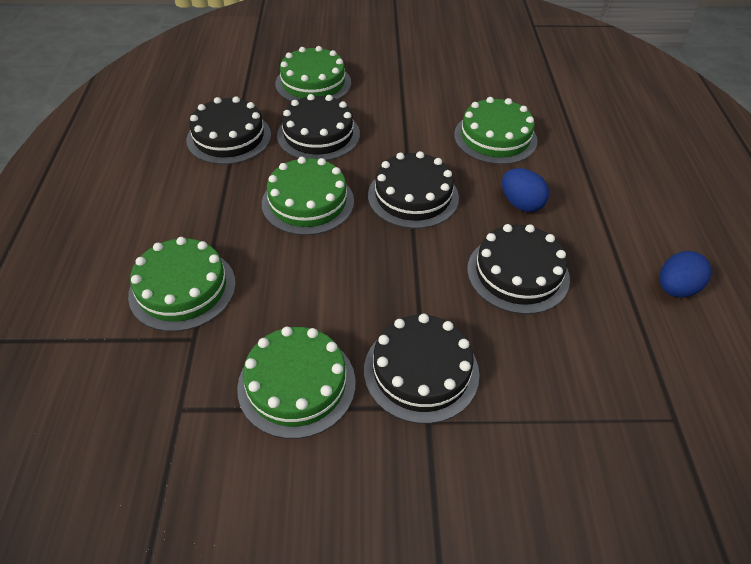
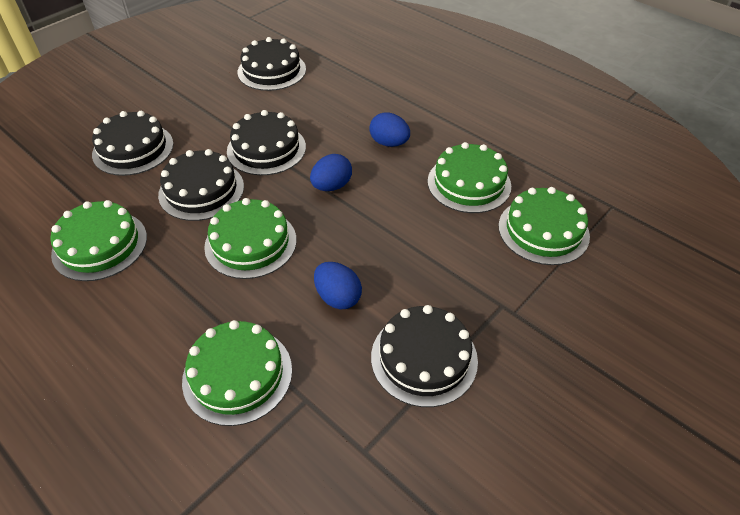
blue egg: [502,168,549,212] [659,251,712,297] = 2 -> [310,154,352,191] [314,262,362,310] [369,112,410,147] = 3

